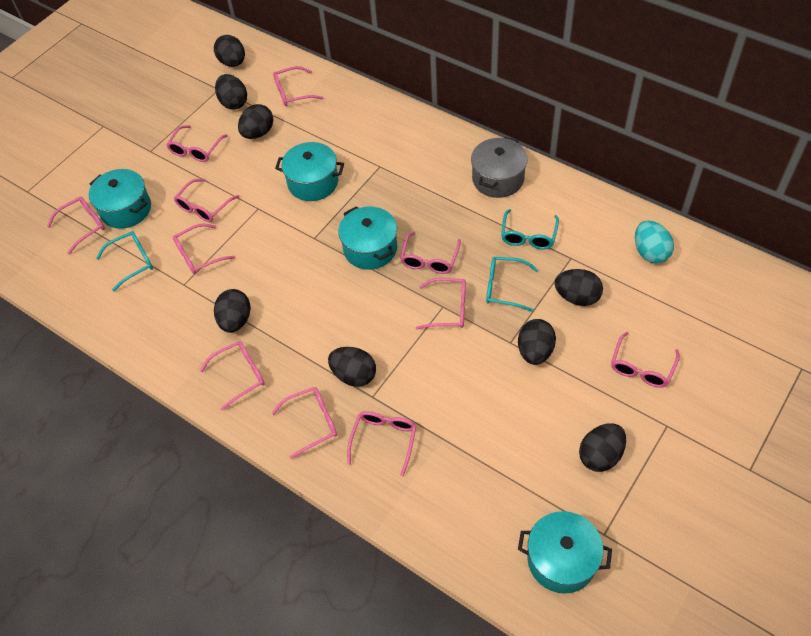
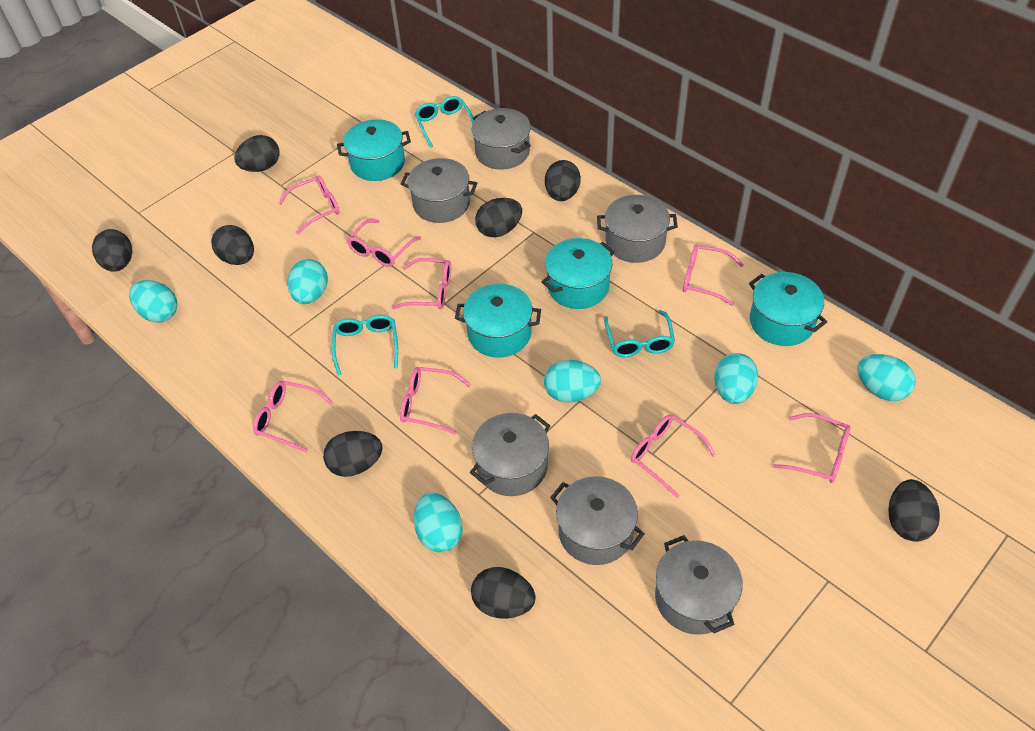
grey pot: [471,137,527,198] = 1 -> [401,158,477,223] [470,413,550,496] [472,108,531,170] [550,476,644,565] [597,195,678,263] [655,535,743,635] = 6
pink glasses: [47,196,105,254] [166,125,228,162] [173,224,235,274] [174,179,240,222] [200,341,265,411] [271,387,337,459] [273,66,323,106] [347,411,416,476] [400,231,461,274] [416,278,466,329] [611,332,680,388] = 11 -> [253,381,333,453] [279,176,340,235] [347,219,421,267] [391,258,451,309] [400,367,471,435] [631,415,716,498] [683,245,743,306] [773,413,851,483] = 8
turquoise egg: [635,220,674,264] = 1 -> [129,280,177,322] [287,259,328,304] [414,493,463,552] [544,360,601,402] [714,353,758,404] [857,354,916,401] = 6

